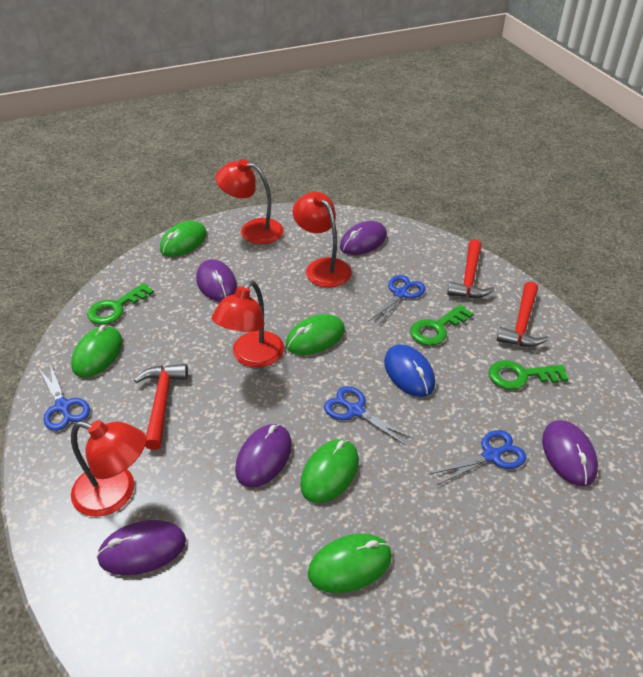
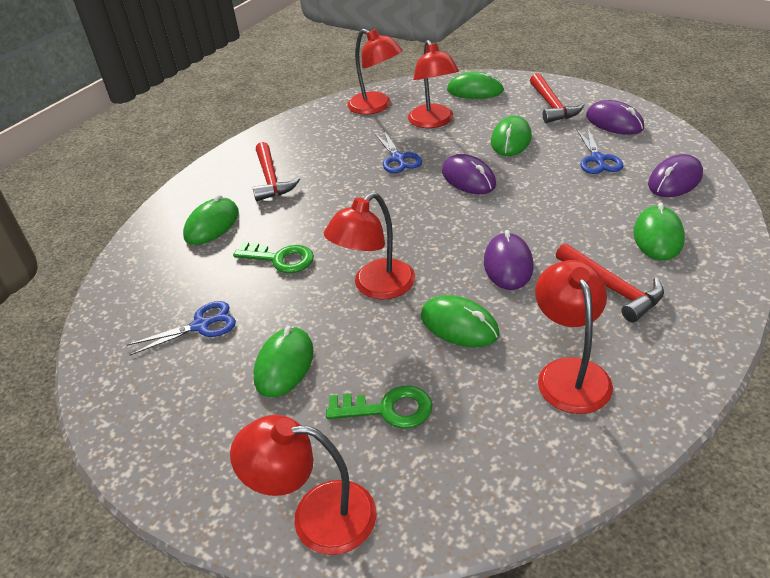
blue mouse: [384,344,435,397] = 1 -> none = 0
blue scissors: [39,364,90,431] [324,386,413,446] [368,275,425,326] [430,430,526,485] = 4 -> [127,301,236,356] [375,130,422,173] [577,127,623,174] = 3
green key: [87,283,154,325] [410,304,473,346] [489,360,568,390] = 3 -> [233,242,314,273] [326,385,432,429] = 2
green mouse: [71,325,122,377] [160,221,207,257] [286,314,345,355] [300,439,359,503] [308,534,392,593] = 5 -> [183,195,239,245] [253,326,314,397] [421,295,499,347] [447,72,504,99] [491,116,532,156] [633,202,685,260] = 6
purple mouse: [96,520,186,575] [196,259,237,302] [235,424,292,488] [340,221,387,255] [542,420,598,486] = 5 -> [442,154,496,194] [484,230,534,290] [586,100,644,135] [648,154,703,197] = 4
red lamp: [71,420,146,517] [212,280,284,368] [215,159,284,244] [293,192,352,287] = 4 -> [230,415,377,555] [324,192,415,299] [347,29,403,115] [408,40,459,128] [535,260,613,414] = 5

